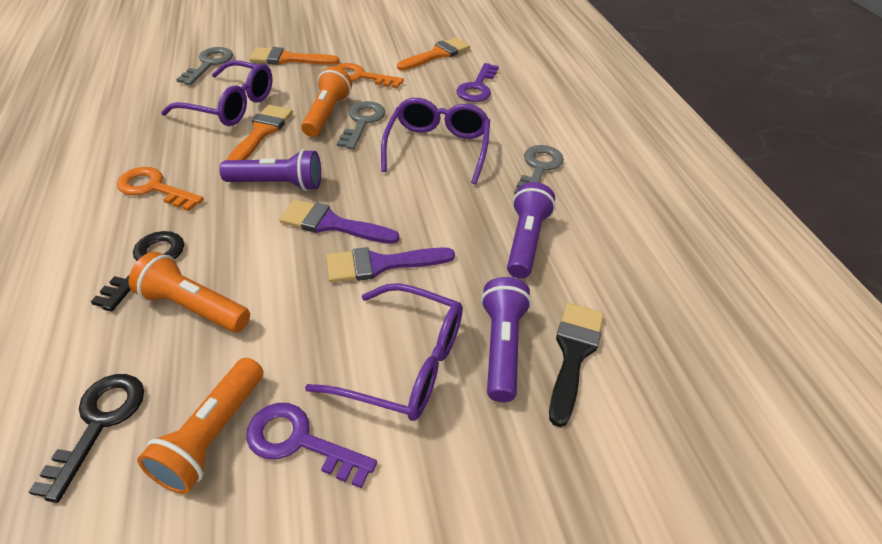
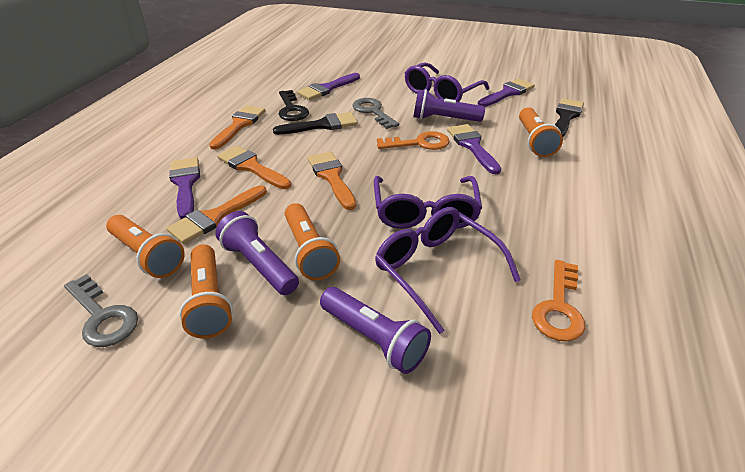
black brush: [549,303,604,427] = 1 -> [273,112,358,135] [555,98,584,137] = 2
black key: [29,374,144,503] [91,231,184,312] = 2 -> [279,90,309,121] = 1
grey key: [176,47,233,85] [337,101,386,150] [514,145,564,195] = 3 -> [64,274,138,347] [352,98,399,129] = 2
orange brush: [227,105,293,160] [249,47,340,65] [397,37,470,71] = 3 -> [167,185,267,244] [209,105,266,150] [217,146,291,189] [308,152,356,210] = 4
orange flashlight: [128,252,250,332] [137,358,263,494] [301,66,352,137] = 3 -> [106,215,185,278] [179,244,233,338] [285,203,340,280] [519,107,563,157] = 4
purple brush: [279,199,399,244] [326,247,455,283] = 2 -> [169,157,200,219] [297,73,360,100] [447,124,501,175] [478,79,535,107] = 4
purple key: [246,403,377,488] [456,63,499,102] = 2 -> none = 0

